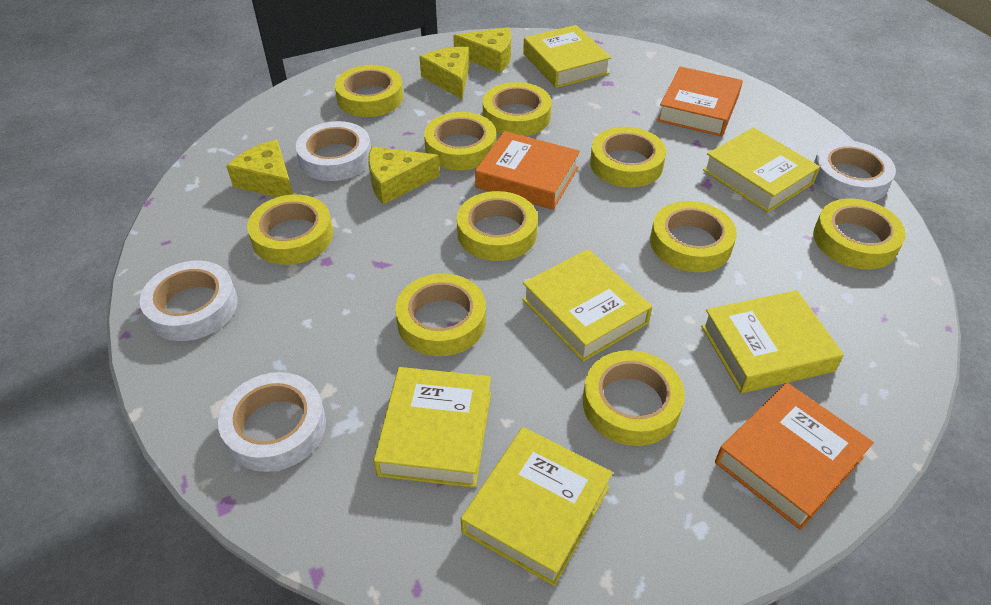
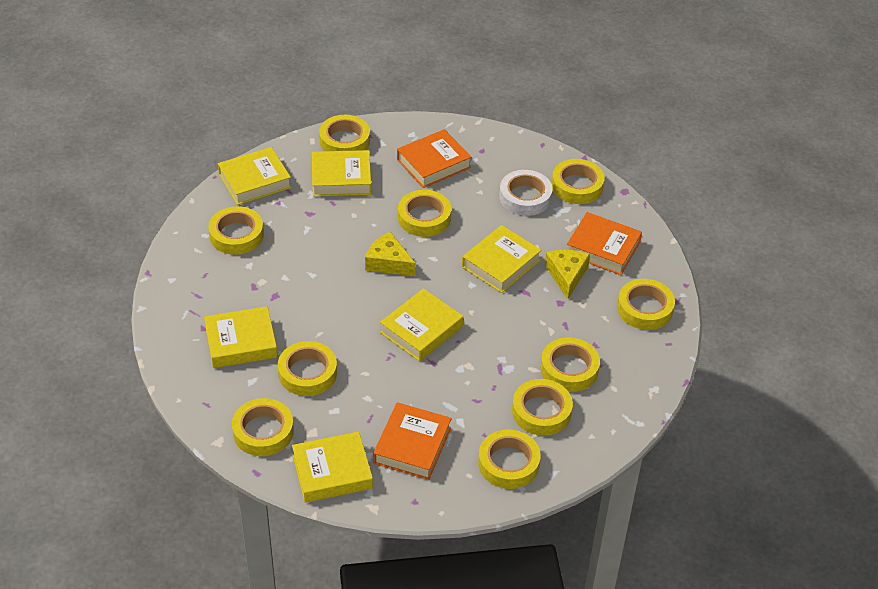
white tape: [140,260,237,341] [218,372,326,472] [296,121,371,181] [814,140,896,202] = 4 -> [499,170,553,216] = 1
yellow cheese: [226,140,293,197] [368,147,440,204] [419,47,469,99] [453,27,511,73] = 4 -> [365,232,416,276] [545,250,590,299] = 2

